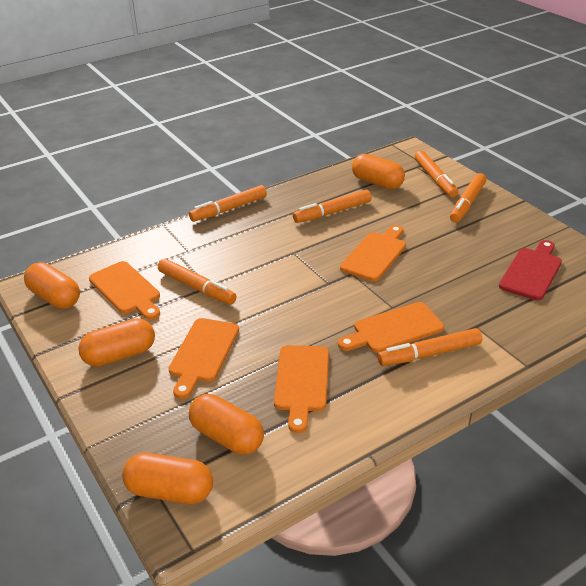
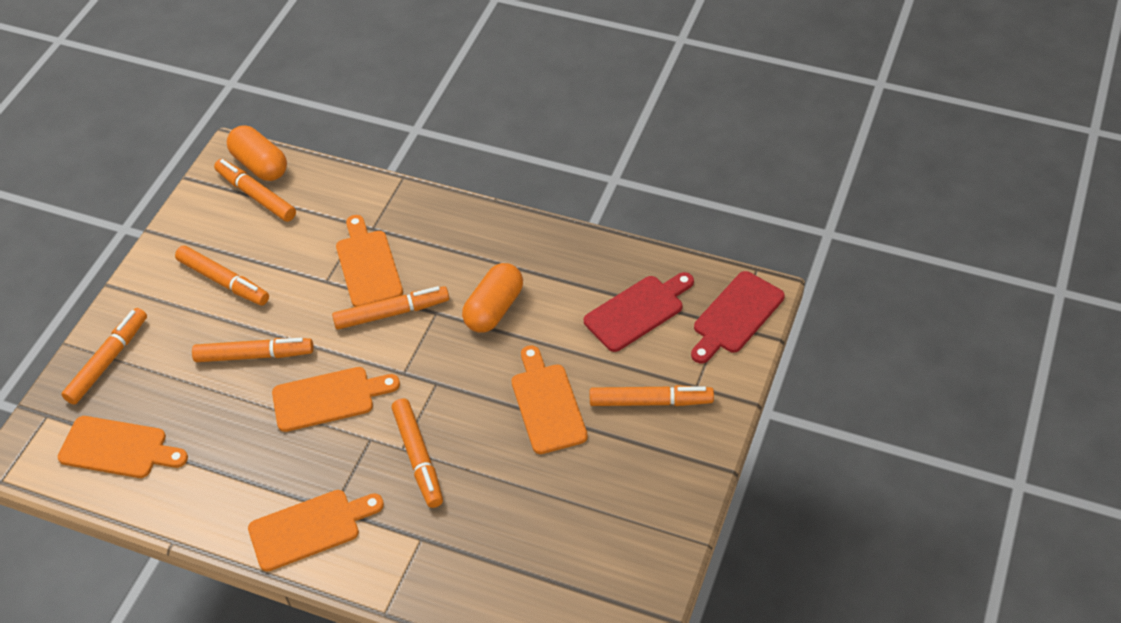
orange capsule: [24,262,80,309] [78,318,155,367] [122,453,213,504] [189,394,264,454] [352,154,405,189] = 5 -> [227,125,287,181] [462,263,523,333] = 2
orange marker: [158,259,236,304] [189,185,267,222] [293,190,372,223] [378,328,482,366] [414,151,458,197] [450,173,486,223] = 6 -> [61,308,147,405] [175,245,269,306] [192,338,314,362] [214,159,296,222] [332,286,449,330] [392,398,443,508] [590,385,714,406] = 7
red cutting board: [499,240,562,300] = 1 -> [584,272,694,352] [691,271,785,364] = 2

